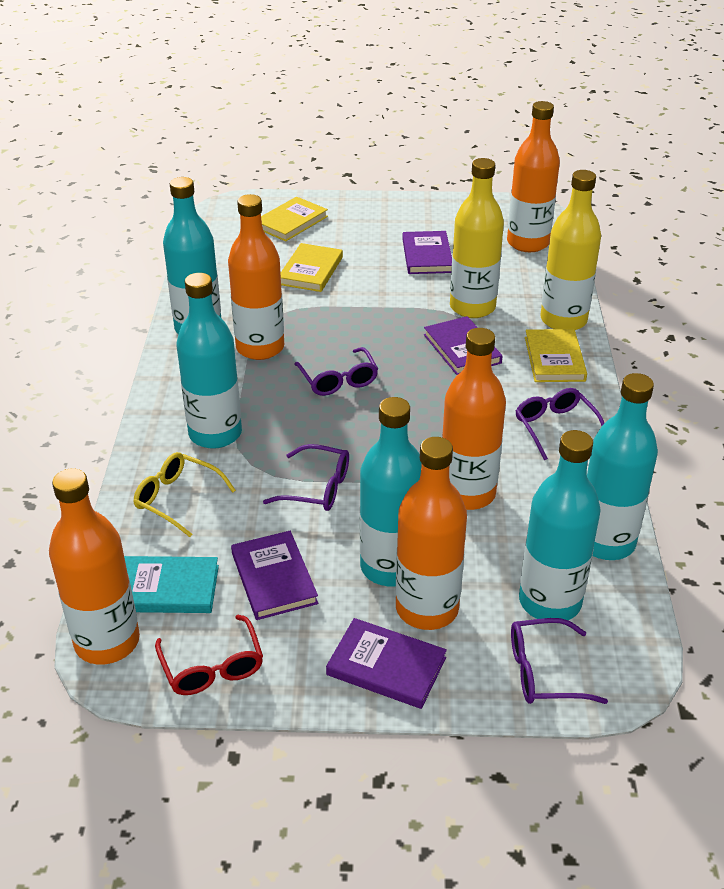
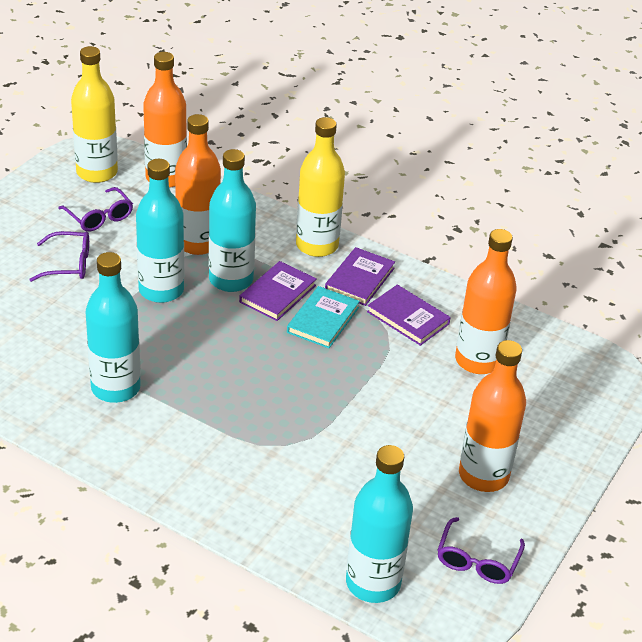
orange bottle: [49,469,140,665] [228,194,284,360] [396,437,467,630] [442,328,506,510] [507,101,560,252] = 5 -> [143,52,187,188] [175,114,221,255] [455,229,517,374] [459,340,526,492] = 4
purple book: [231,531,318,620] [326,618,447,709] [402,231,452,274] [424,316,502,375] = 4 -> [239,261,317,321] [325,247,395,306] [367,285,451,346] = 3
purple glasses: [263,444,349,511] [294,347,378,396] [511,618,608,704] [516,388,604,460] = 4 -> [29,231,89,282] [58,187,133,232] [437,517,525,584] = 3
red glasses: [155,615,263,695] = 1 -> none = 0
turquoise bottle: [163,177,221,334] [176,273,242,449] [360,397,422,586] [519,430,601,620] [587,373,658,560] = 5 -> [86,252,141,403] [136,159,184,303] [209,149,256,292] [346,445,413,603] = 4
yellow book: [261,197,328,242] [281,243,343,292] [525,329,587,382] = 3 -> none = 0
yellow glasses: [133,452,236,537] = 1 -> none = 0

